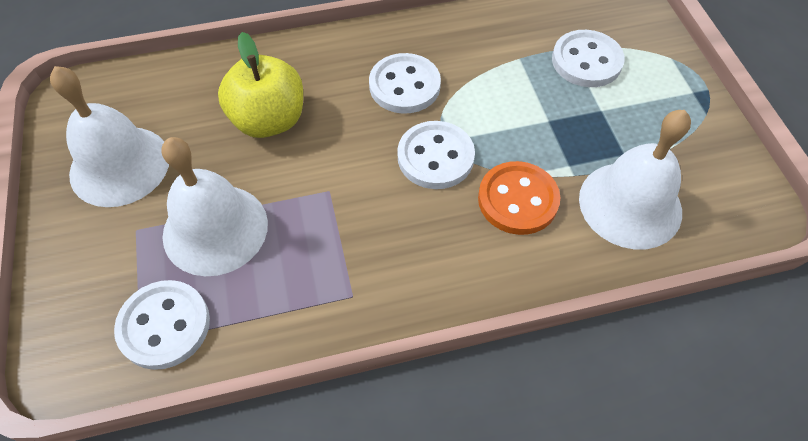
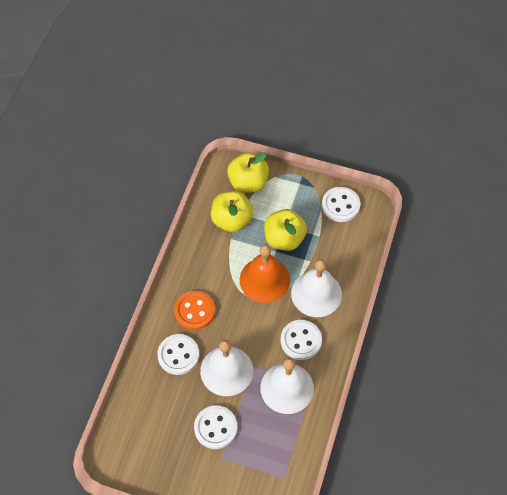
orange bell: none = 0 -> [240,245,290,303] = 1
yellow apple: [218,32,303,138] = 1 -> [211,191,253,232] [227,152,269,193] [264,209,307,251] = 3

